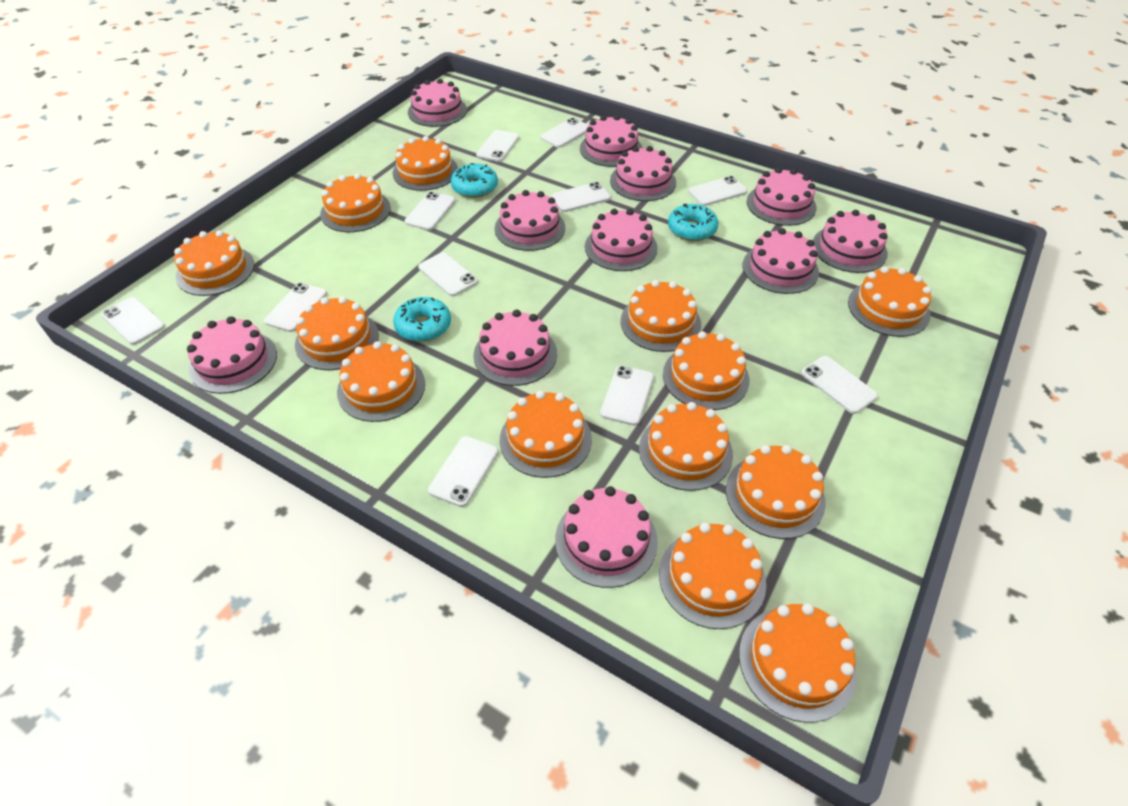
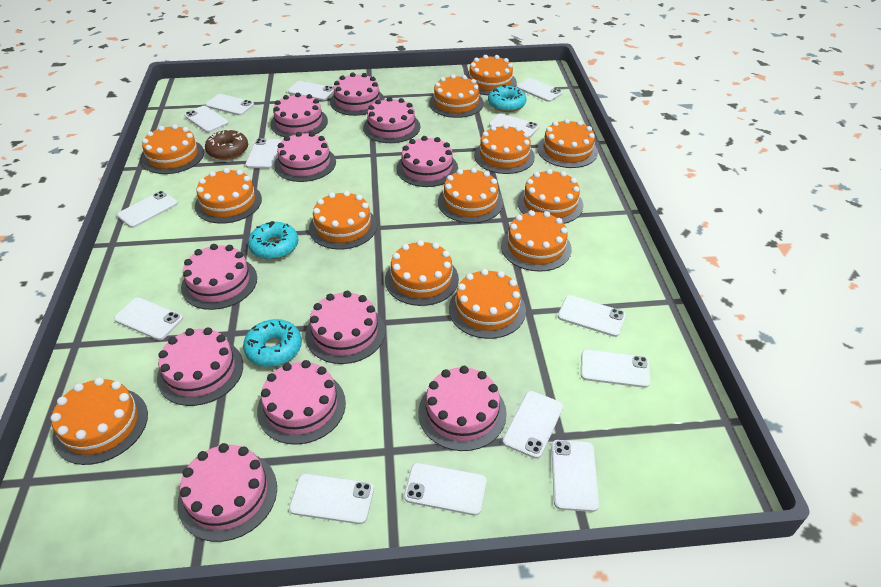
brown donut: none = 0 -> [205,129,248,160] = 1
white phone: [102,297,165,345] [264,283,327,332] [404,192,455,230] [418,252,478,296] [428,436,499,507] [476,130,519,162] [540,118,588,148] [551,182,611,212] [600,366,654,426] [688,176,747,206] [801,356,878,414] = 11 -> [114,298,183,340] [117,191,178,228] [184,106,229,133] [206,94,254,116] [245,138,282,169] [288,81,334,101] [289,473,374,524] [404,463,487,516] [489,113,539,138] [502,391,563,459] [517,78,563,102] [551,440,599,512] [558,295,626,337] [581,350,650,388] = 14

